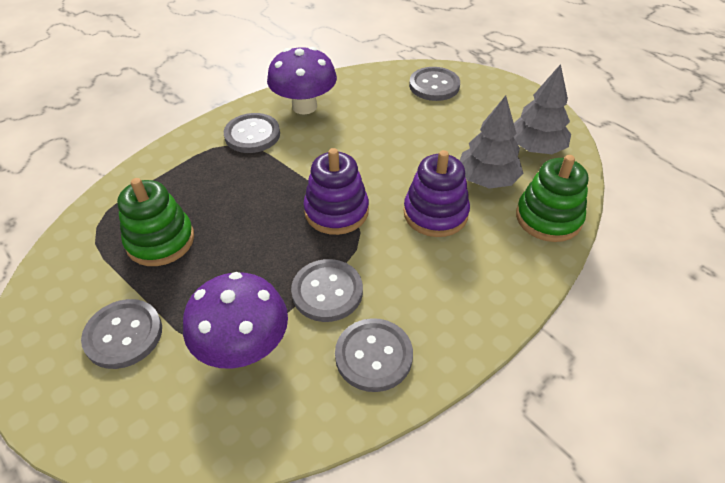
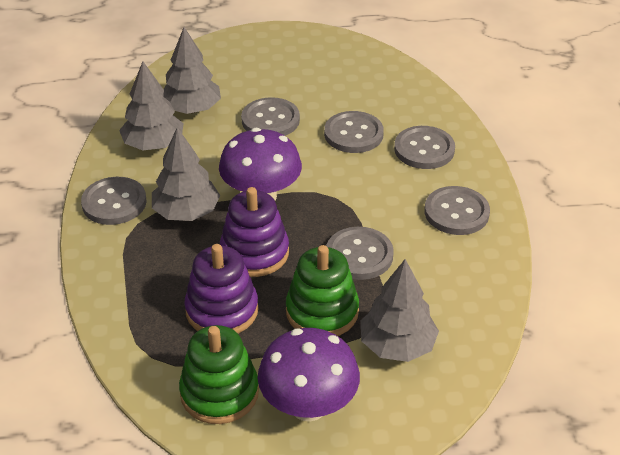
grey button: [81,299,162,369] [224,113,280,153] [291,259,363,322] [335,318,413,392] [409,67,460,101] = 5 -> [81,177,146,225] [241,97,300,136] [324,111,384,153] [326,227,394,280] [394,126,455,169] [425,186,490,235] = 6
grey tree: [460,96,523,189] [514,64,571,154] = 2 -> [119,61,184,150] [152,127,220,221] [163,27,221,114] [361,259,439,362] = 4

